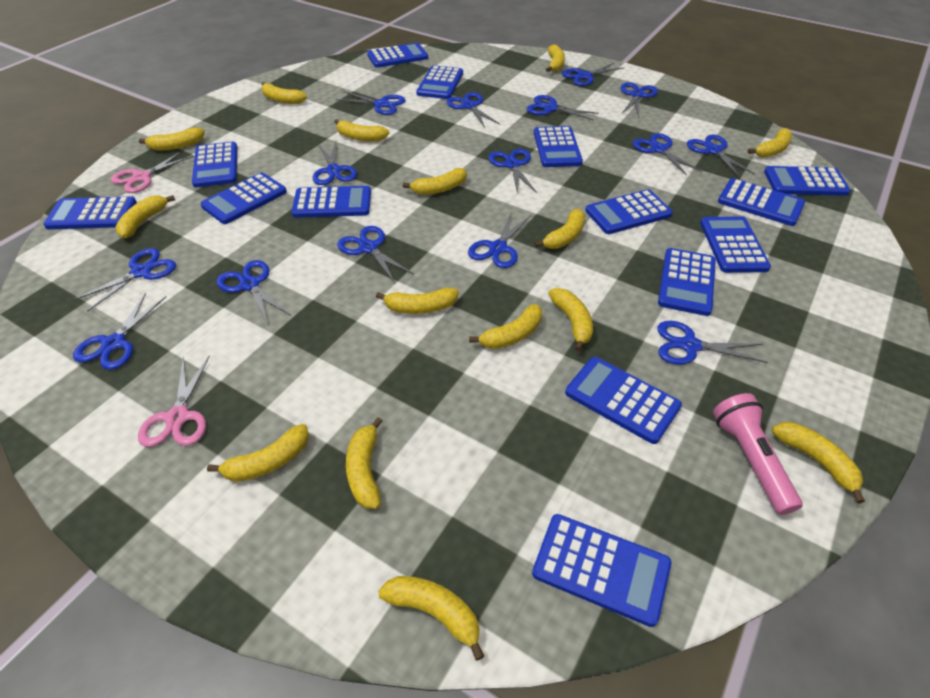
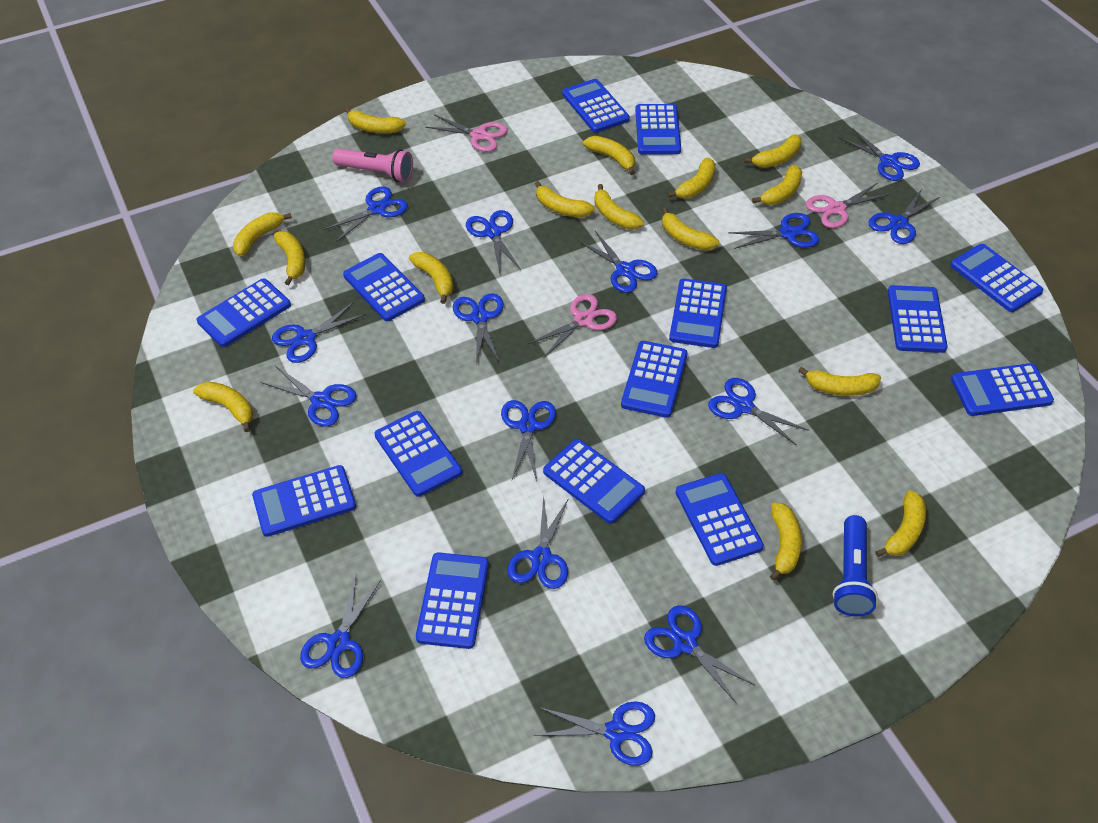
blue flashlight: none = 0 -> [833,515,878,617] = 1
pink scissors: [111,150,194,193] [138,355,210,447] = 2 -> [425,114,508,152] [528,294,617,357] [806,183,891,228] = 3

